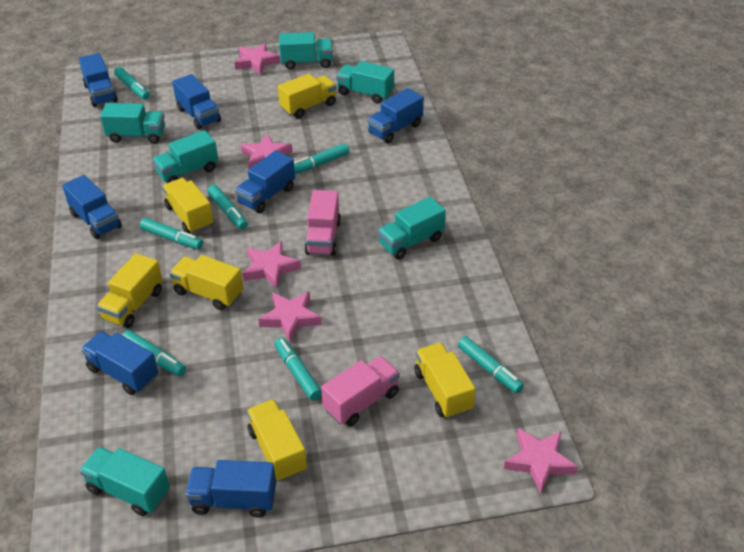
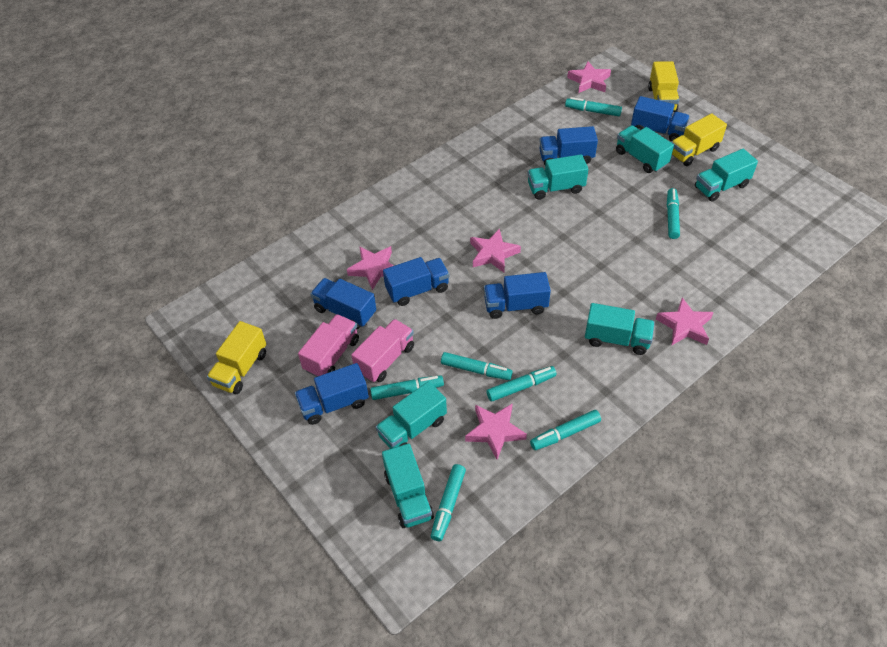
blue truck: [62,175,122,239] [79,53,118,107] [81,331,158,395] [172,74,221,130] [185,460,276,518] [235,150,295,213] [368,88,424,143] = 7 -> [295,363,369,425] [310,278,376,329] [383,257,449,306] [484,272,551,319] [539,126,598,165] [631,96,690,141] = 6
yellow truck: [97,253,163,328] [162,178,213,234] [170,255,243,310] [247,399,307,482] [278,74,337,119] [414,343,475,419] = 6 -> [207,321,266,394] [648,61,679,112] [671,113,727,166] = 3

